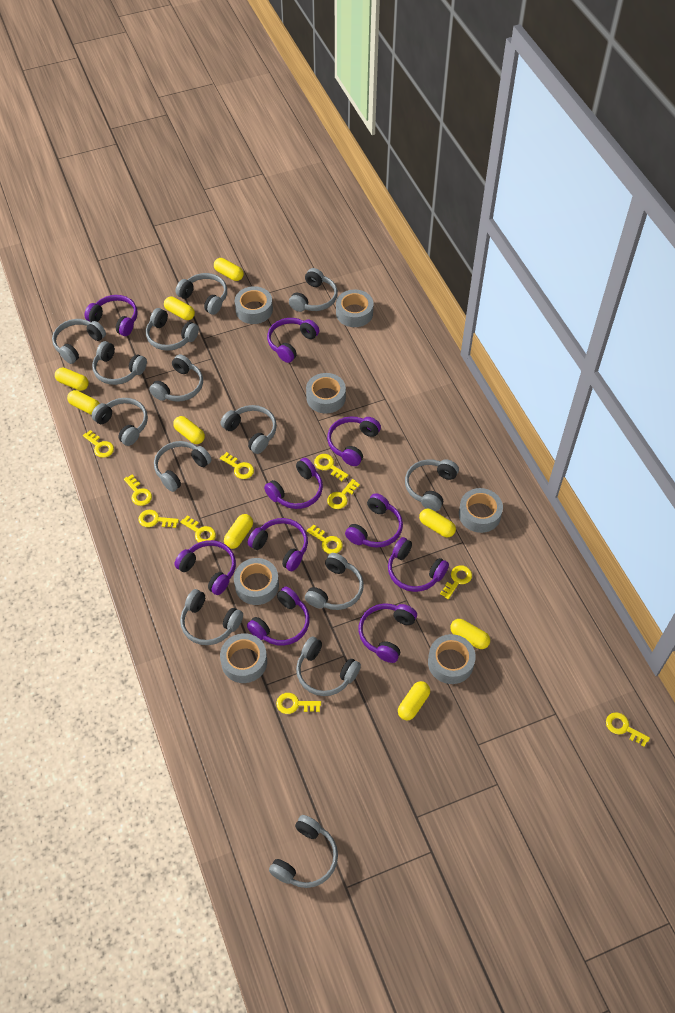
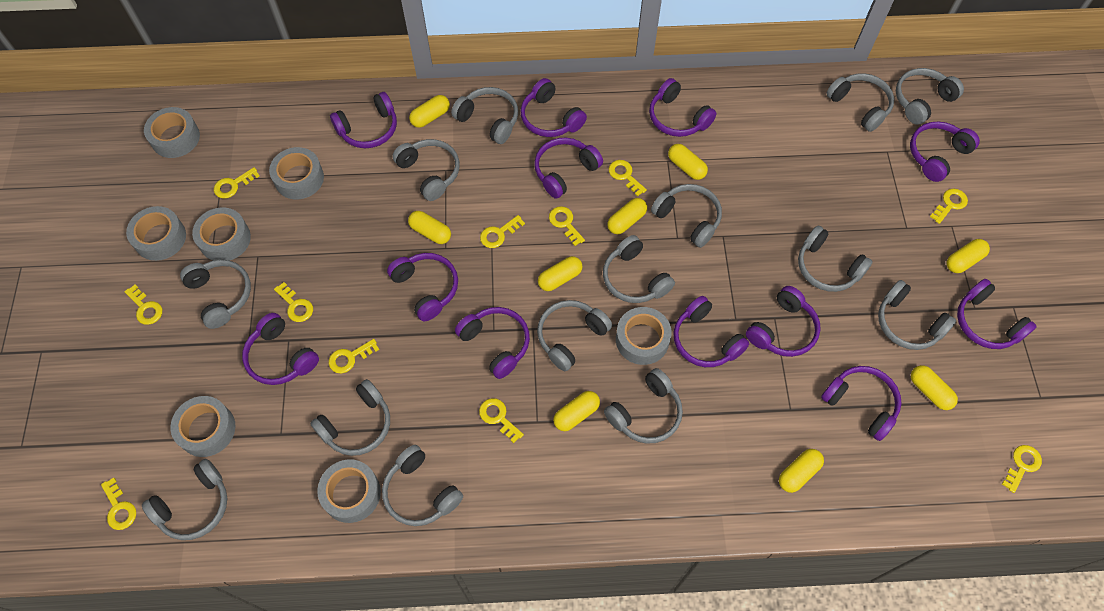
purple headphones: [84,295,138,336] [174,540,236,595] [247,587,310,646] [248,518,308,571] [264,458,323,509] [267,318,319,363] [327,416,381,466] [345,493,403,548] [359,604,417,663] [388,537,449,592] = 10 -> [242,313,319,385] [330,92,397,148] [387,253,458,321] [455,307,530,379] [521,78,587,137] [534,138,603,199] [649,78,717,137] [673,296,749,367] [746,286,821,357] [821,366,902,441] [910,121,980,182] [957,279,1037,349] = 12

